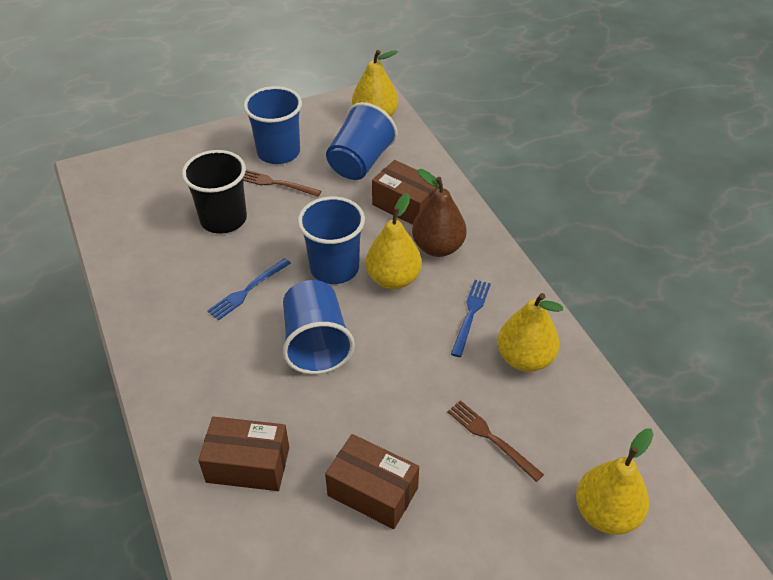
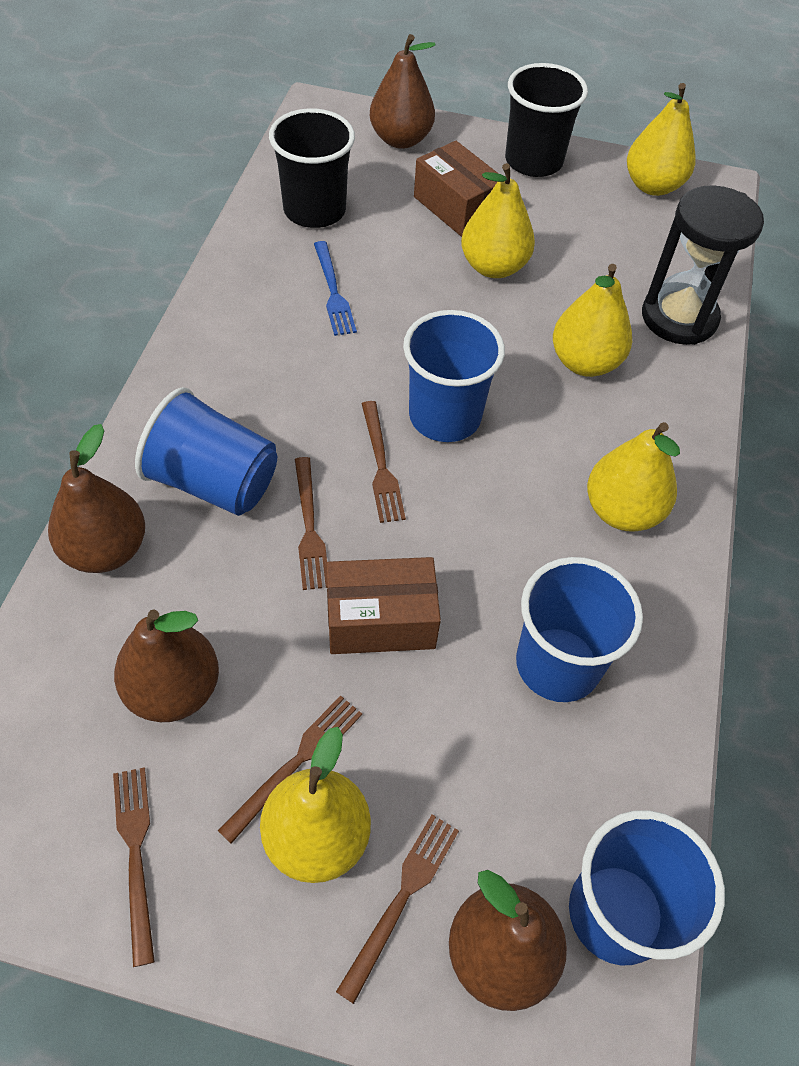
black cup: [182,150,247,234] = 1 -> [269,108,355,228] [505,63,588,177] = 2
black hourglass: none = 0 -> [642,185,764,345] = 1
blue fork: [207,258,291,321] [451,280,491,357] = 2 -> [314,241,357,336] = 1
brown box: [198,416,289,491] [325,434,419,529] [372,160,439,225] = 3 -> [326,557,441,654] [414,141,499,237] = 2
brown fork: [244,170,321,197] [447,400,544,482] = 2 -> [113,767,155,967] [218,695,362,844] [295,457,327,590] [336,814,459,1004] [362,401,406,523] = 5
brown pear: [412,169,467,257] = 1 -> [48,424,145,573] [114,609,219,722] [370,34,435,149] [449,870,567,1011] = 4
yellow pear: [352,50,398,117] [366,193,422,289] [497,293,563,372] [576,429,653,535] = 4 -> [260,727,371,883] [461,163,535,278] [553,264,632,377] [587,422,680,531] [627,83,696,196] = 5

